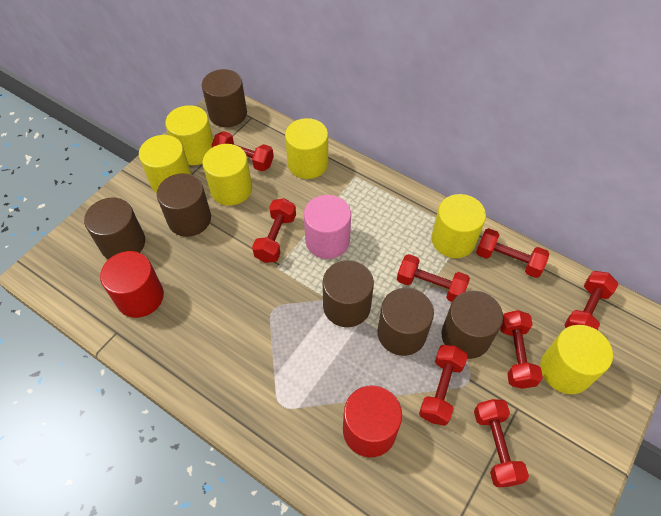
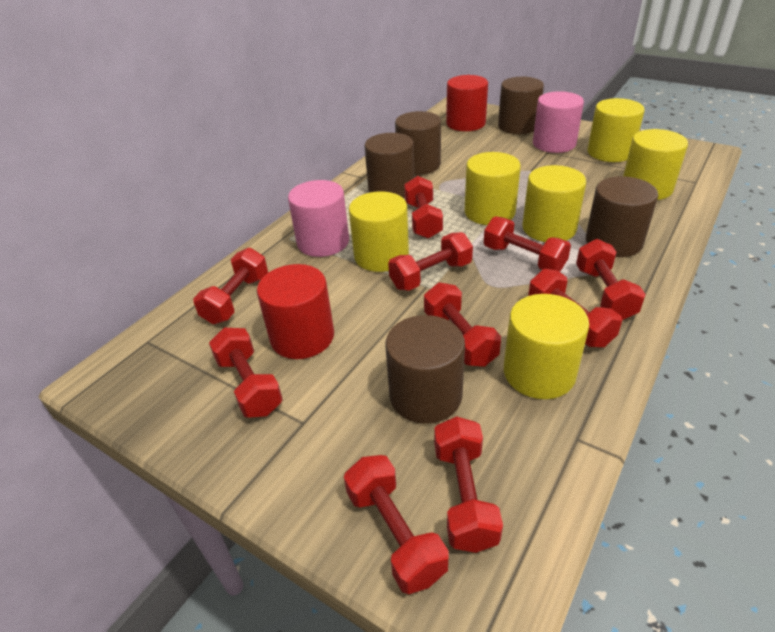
brown cylinder: [84,198,145,259] [157,173,211,237] [202,69,247,127] [323,260,374,327] [378,288,434,356] [442,290,503,359] = 6 -> [365,133,414,198] [386,315,465,424] [395,111,441,175] [498,77,544,134] [586,176,658,257] = 5
pink cylinder: [304,195,351,259] = 1 -> [288,180,349,257] [533,91,584,153] = 2
red dumbbell: [212,131,274,171] [252,198,296,263] [397,254,470,302] [419,345,468,426] [474,399,529,487] [476,228,549,278] [500,310,543,389] [565,271,618,330] = 8 -> [193,248,268,324] [209,328,283,418] [344,455,449,594] [388,232,473,291] [404,176,443,239] [424,283,501,367] [434,416,503,553] [484,216,571,272] [528,269,622,347] [576,239,646,320] = 10

